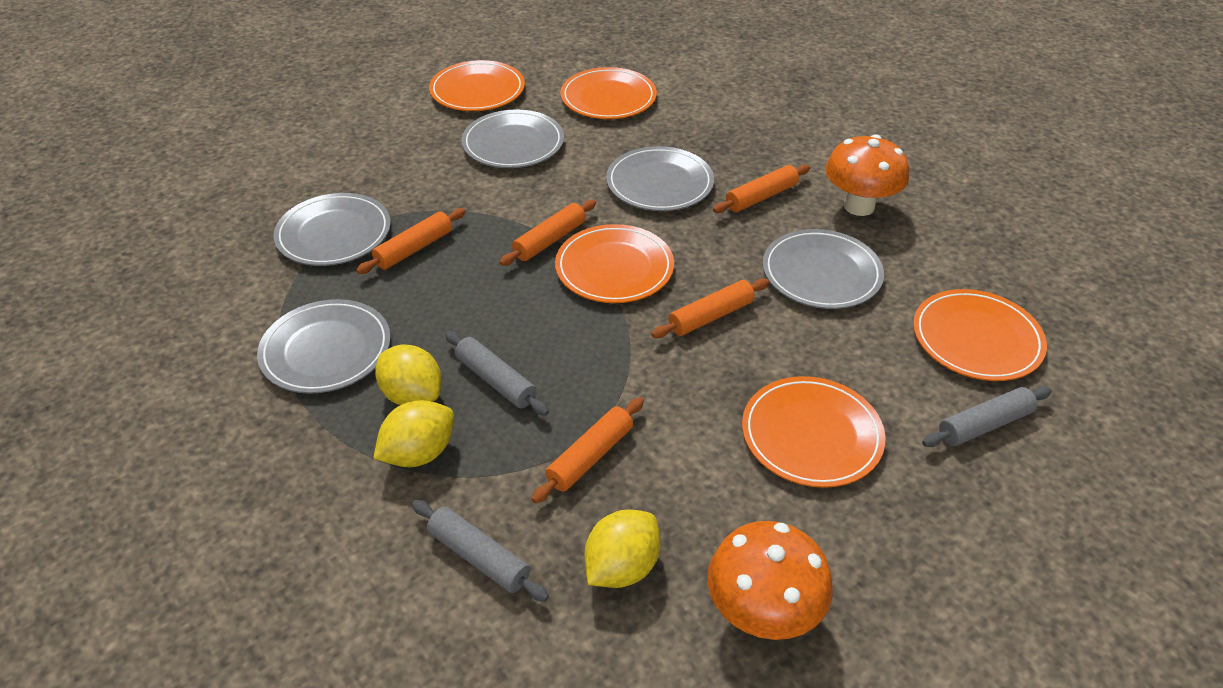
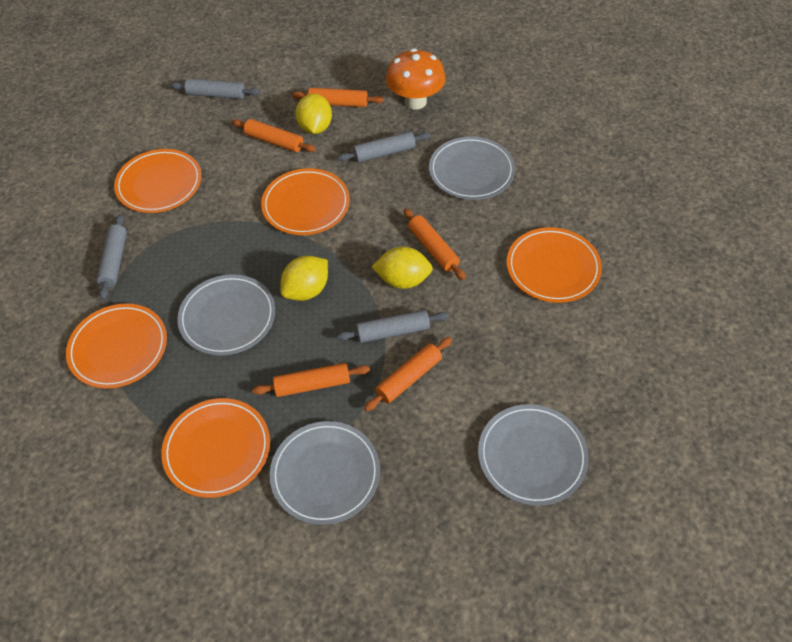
grey plate: [257,299,391,394] [273,193,391,266] [461,109,564,168] [606,146,714,211] [763,229,884,309] = 5 -> [177,274,275,356] [270,421,380,525] [429,137,515,200] [478,404,589,506] = 4
grey rolling pin: [412,500,549,602] [445,331,549,416] [922,386,1052,447] = 3 -> [96,214,127,300] [170,79,260,99] [337,131,430,162] [337,310,449,343] = 4
orange mushroom: [707,521,833,640] [825,134,909,216] = 2 -> [386,49,446,110] = 1

